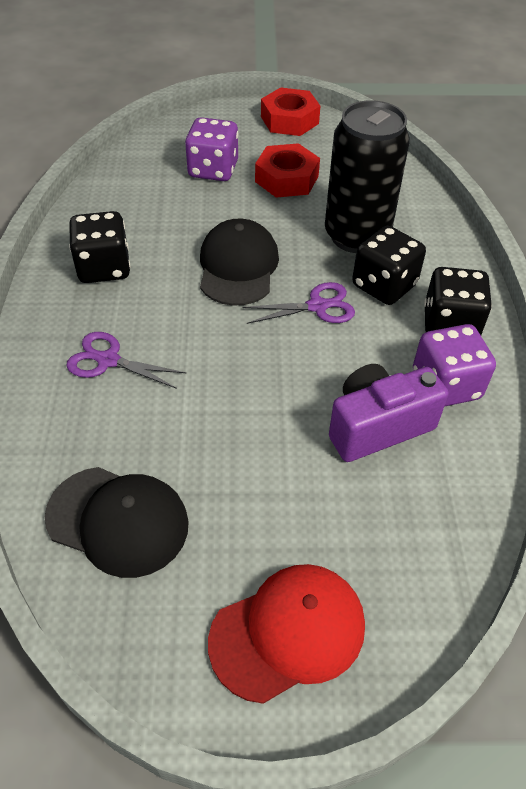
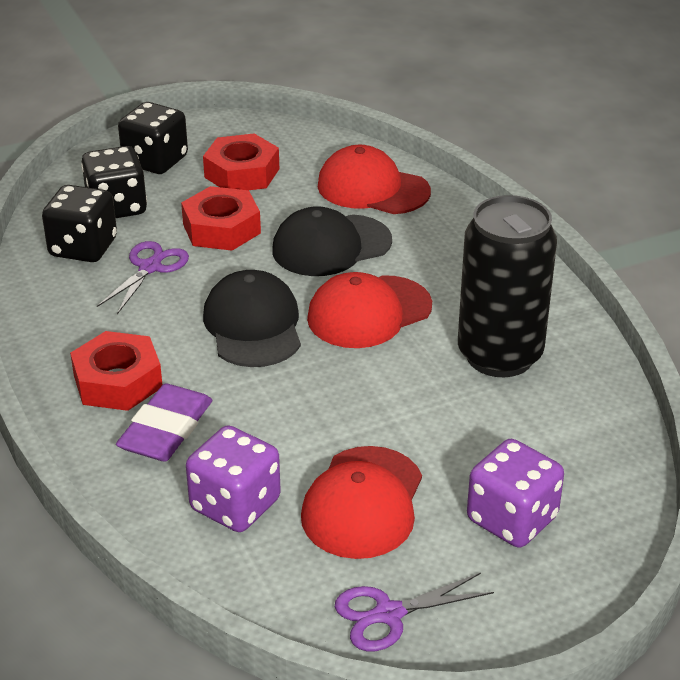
purple camera: [329,364,449,462] = 1 -> none = 0
purple eraser: none = 0 -> [116,384,212,462] = 1
red cap: [208,564,365,704] = 1 -> [301,446,422,559] [307,272,432,348] [318,145,431,214] = 3
red nut: [255,143,320,198] [261,87,320,136] = 2 -> [70,331,163,411] [181,186,261,251] [203,133,279,190] = 3

